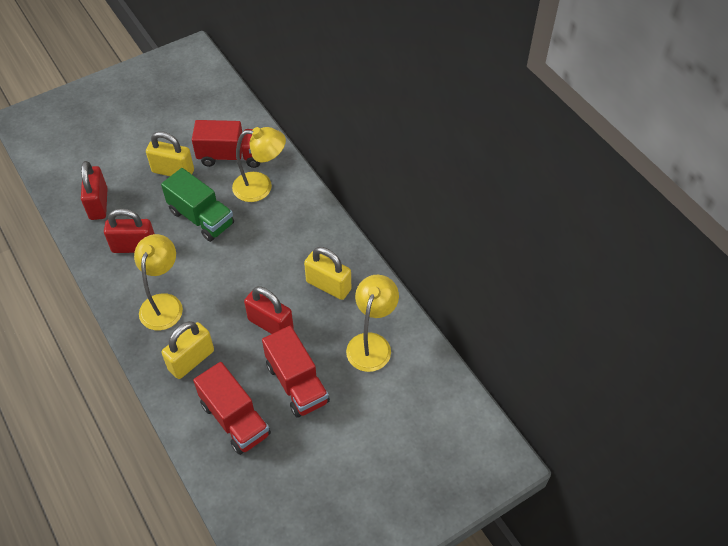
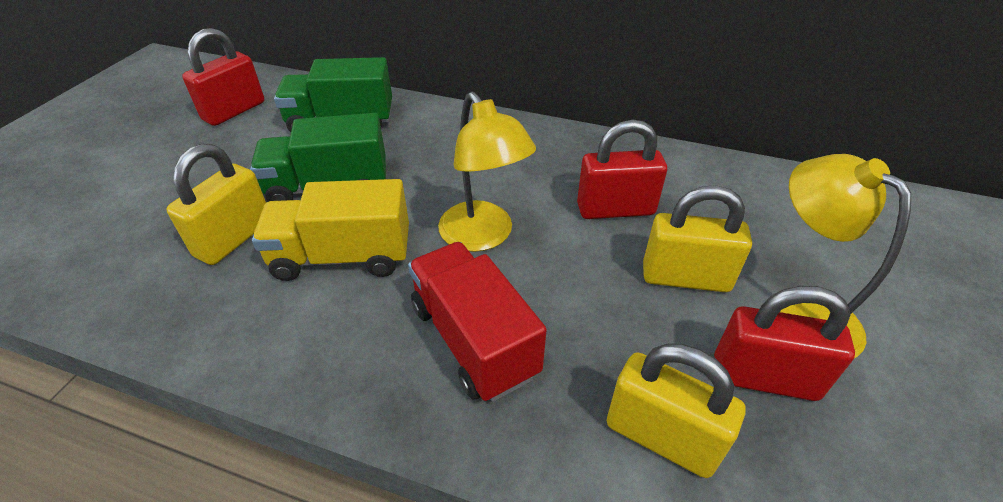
green truck: [161,168,234,242] = 1 -> [250,113,386,202] [274,57,392,132] = 2
red truck: [192,120,260,168] [193,362,271,455] [262,326,330,418] = 3 -> [408,242,547,402] = 1
yellow lamp: [134,234,183,330] [232,127,286,202] [346,275,399,372] = 3 -> [438,92,536,252] [780,154,911,358] = 2
yellow truck: none = 0 -> [252,179,409,281] = 1

